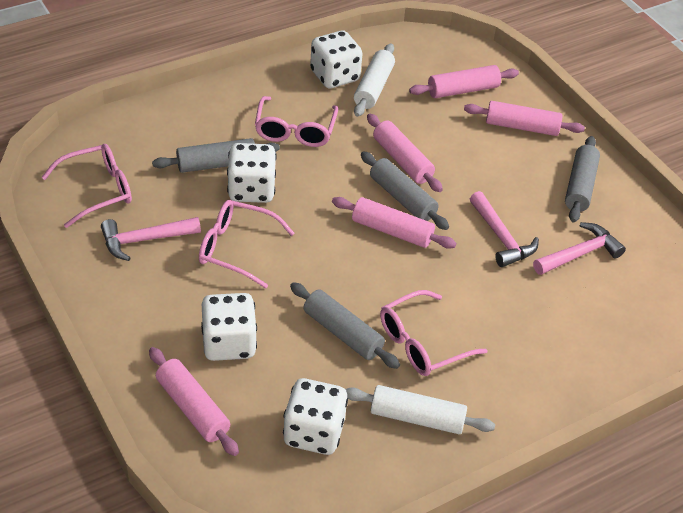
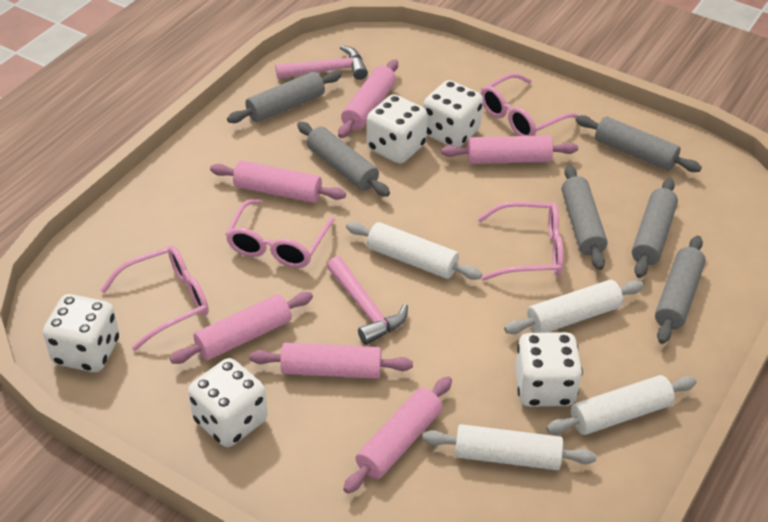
grey rolling pin: [152,138,280,173] [290,282,400,369] [361,151,449,230] [565,136,600,222] = 4 -> [227,71,342,123] [297,122,390,197] [562,165,608,270] [576,115,702,172] [632,178,678,278] [655,235,706,344] = 6
pink hammer: [101,217,201,261] [470,191,539,267] [533,222,626,275] = 3 -> [275,45,368,80] [327,256,408,345] = 2
pink rolling pin: [149,347,239,456] [332,197,456,249] [367,114,443,192] [409,65,519,98] [464,101,585,136] = 5 -> [169,292,313,364] [210,160,346,203] [249,343,413,379] [338,59,398,138] [343,376,452,494] [441,135,578,164] = 6
white dice: [201,293,257,361] [227,143,277,203] [283,378,348,455] [310,31,363,88] = 4 -> [43,294,119,372] [188,358,268,447] [367,94,428,164] [423,80,483,147] [515,332,583,407] = 5
white rolling pin: [345,385,495,434] [354,43,395,117] = 2 -> [346,222,482,280] [422,424,597,470] [504,280,644,334] [546,375,697,435] = 4

